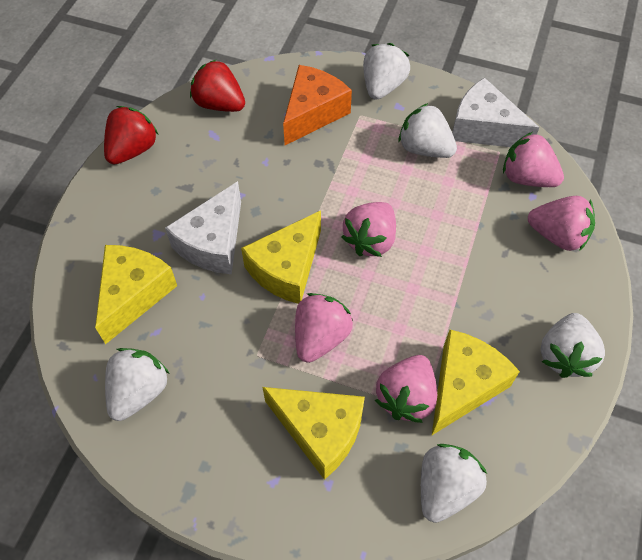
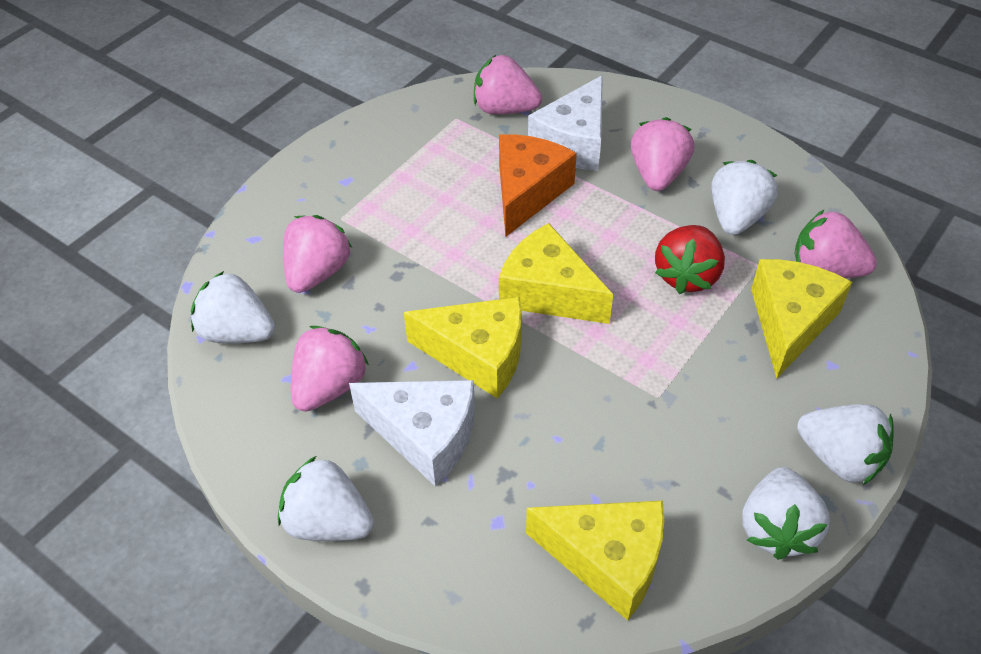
red strawberry: [104,106,159,165] [190,60,245,112] = 2 -> [655,225,725,294] = 1

